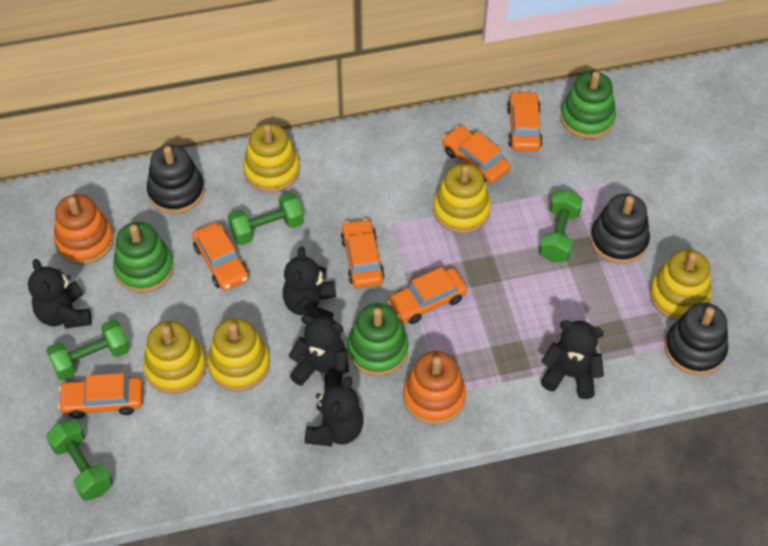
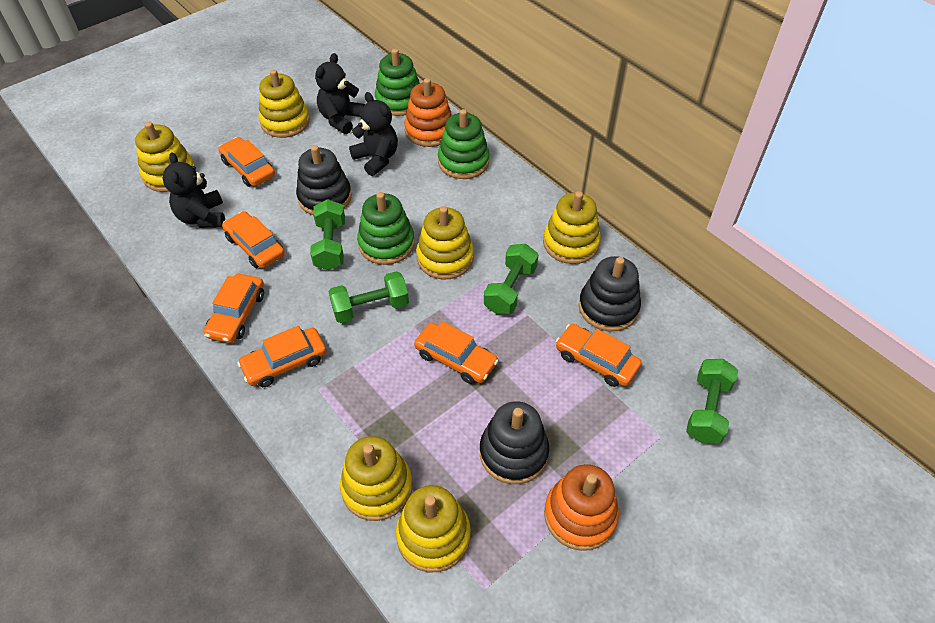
black teddy bear: [28,259,92,329] [283,247,336,319] [288,315,349,391] [305,376,364,447] [541,320,604,399] = 5 -> [163,152,225,228] [315,53,365,134] [349,92,398,176] = 3
yellow stacking toy: [143,321,206,394] [207,318,270,391] [243,123,300,192] [433,163,491,233] [649,249,712,320] = 5 -> [135,122,196,192] [259,69,310,138] [340,436,413,521] [396,485,471,572] [416,206,474,279] [543,191,601,264] = 6

